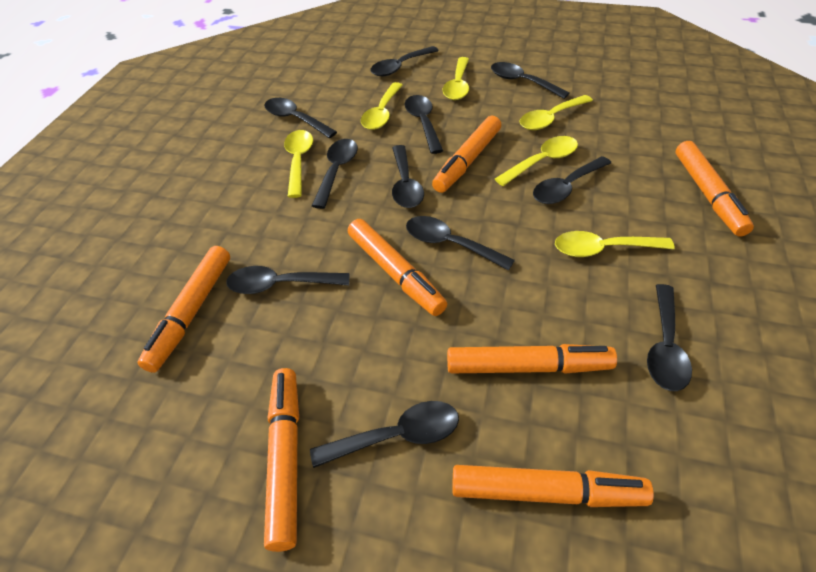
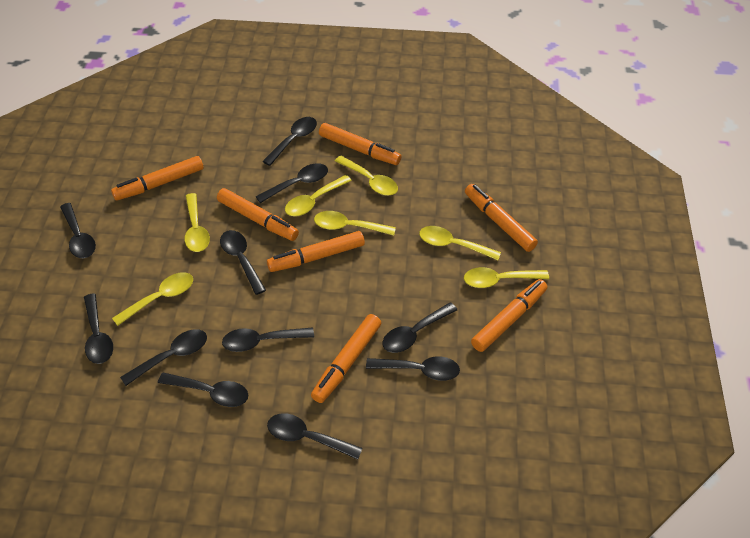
yellow spoon: [284,130,313,198] [361,82,403,130] [443,57,469,100] [495,136,578,186] [519,95,593,130] [555,231,675,257] = 6 -> [112,272,193,326] [184,193,210,252] [285,175,352,216] [314,211,396,236] [335,156,398,196] [419,226,501,260] [464,267,549,288] = 7

